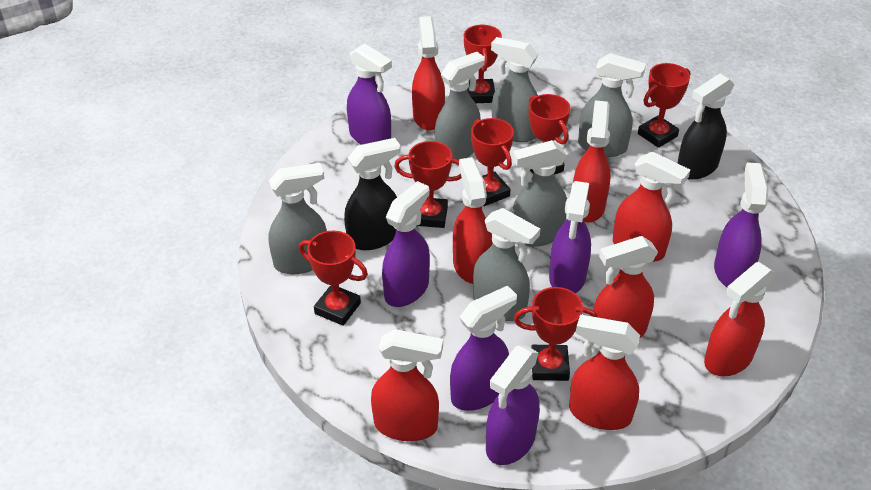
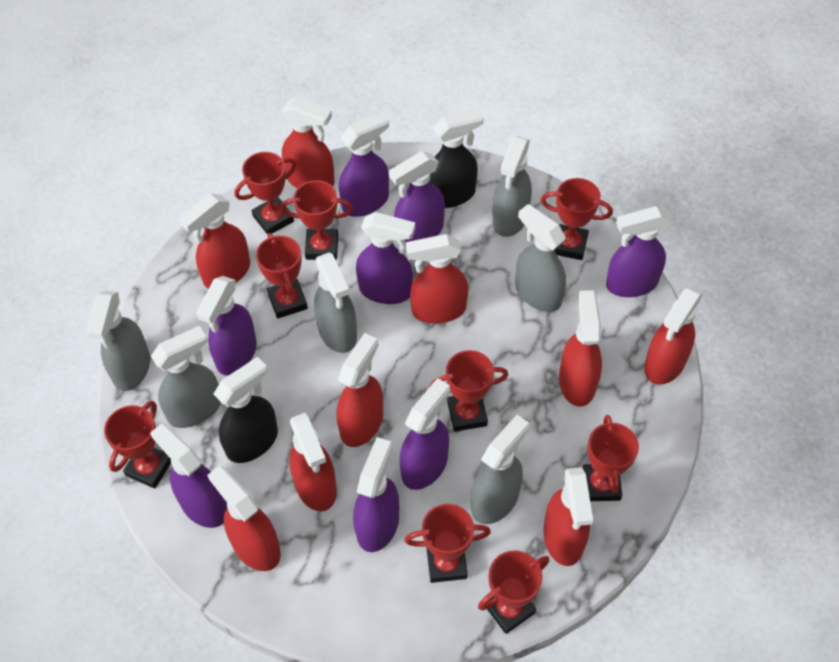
purple spray bottle: [347,43,392,145] [382,181,430,307] [450,285,517,411] [486,345,540,465] [549,181,591,293] [714,162,768,287] = 6 -> [150,423,227,528] [196,276,257,376] [339,112,389,217] [353,437,399,552] [356,212,415,304] [389,151,445,242] [400,378,450,490] [606,206,671,297] = 8
red spray bottle: [371,329,443,441] [412,16,445,130] [453,157,493,284] [569,315,640,430] [573,100,611,222] [593,236,658,338] [613,152,690,262] [704,262,776,376] = 8 -> [179,194,250,289] [207,466,281,571] [282,97,335,188] [289,413,337,511] [336,333,383,447] [406,234,468,324] [543,467,593,566] [559,290,602,407] [644,287,703,385] = 9
red trophy: [299,231,368,326] [394,141,462,228] [464,25,502,103] [471,118,514,206] [514,287,598,381] [529,94,570,175] [638,63,690,148] = 7 -> [104,401,171,489] [235,152,297,234] [256,233,308,319] [280,180,353,260] [405,504,491,583] [430,350,508,432] [478,550,549,634] [541,178,613,260] [582,415,639,501] = 9

